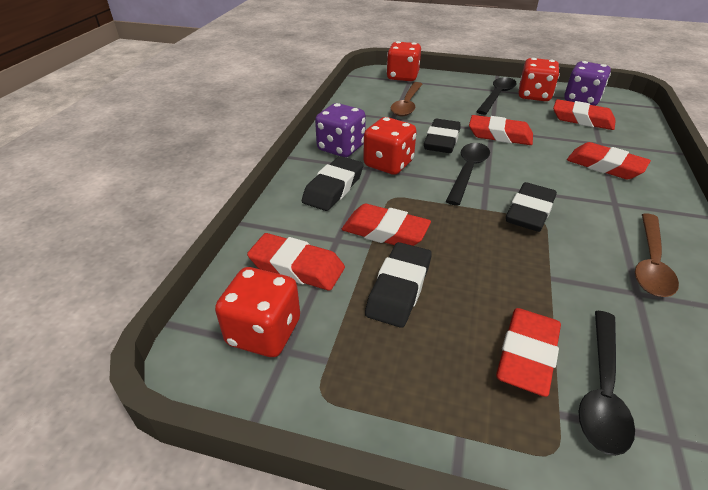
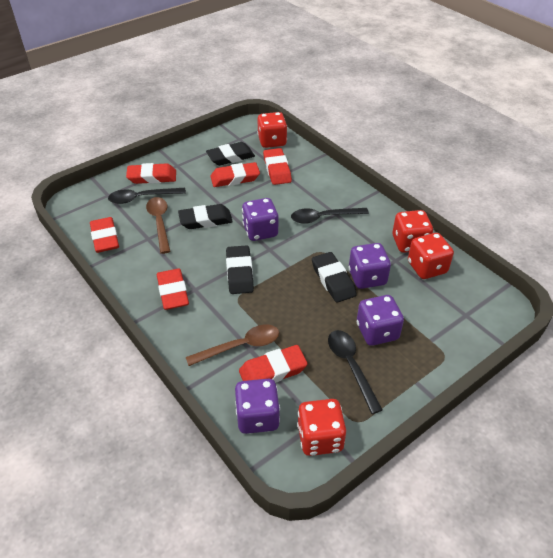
purple dice: [315,103,366,157] [564,61,611,106] = 2 -> [235,379,280,434] [242,198,278,241] [348,243,391,289] [357,295,404,346] = 4

